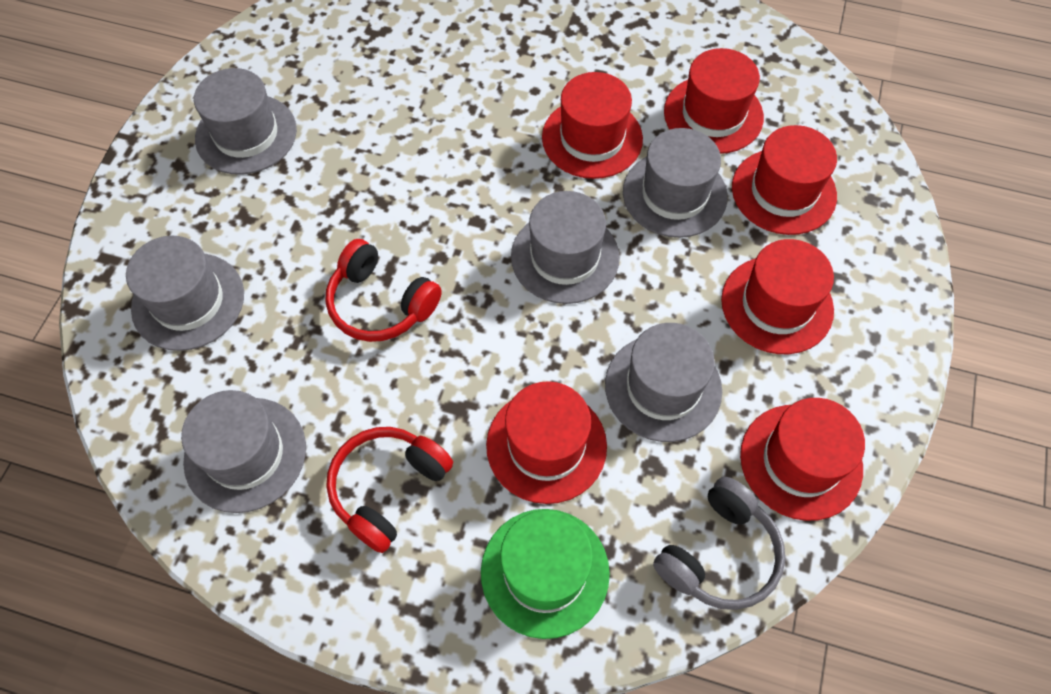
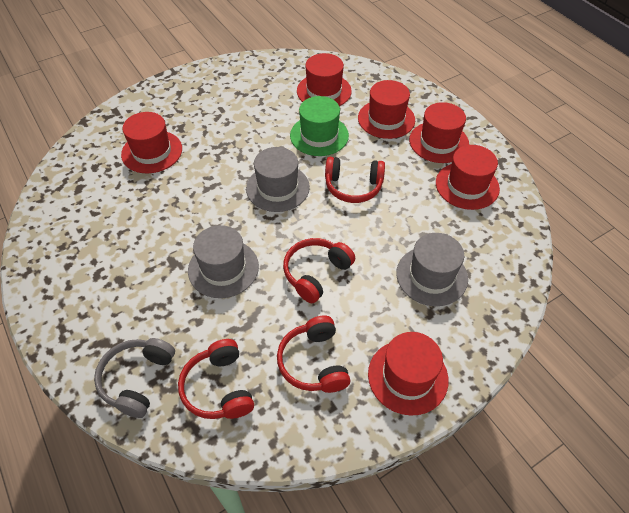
grey hat: [126,236,244,351] [181,390,306,513] [194,68,297,175] [511,191,620,304] [605,323,722,442] [623,128,728,238] = 6 -> [188,225,259,298] [246,147,310,212] [396,233,468,306] = 3
red headphones: [325,239,442,342] [326,427,453,553] = 2 -> [178,339,254,419] [277,315,350,393] [283,238,355,303] [325,157,385,203] = 4

